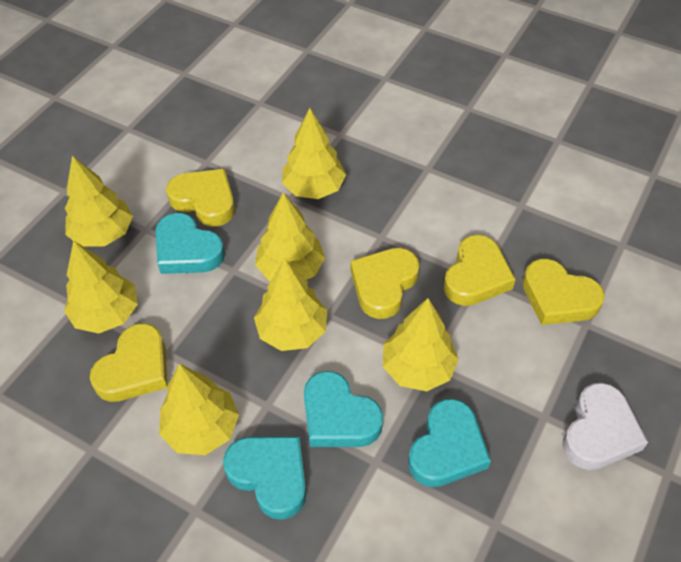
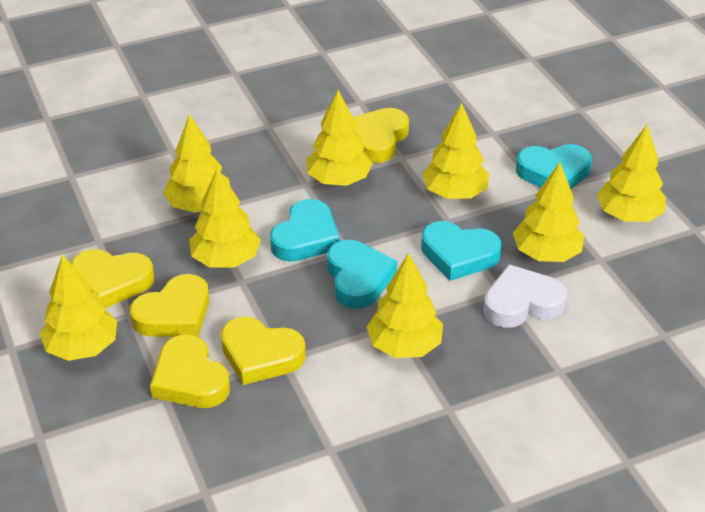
yellow tree: [64,240,138,334] [65,156,133,247] [159,364,239,455] [254,258,327,351] [255,192,325,281] [282,108,346,199] [383,298,459,391] = 7 -> [40,254,117,361] [163,114,230,212] [189,167,261,268] [307,90,373,186] [367,253,443,358] [422,102,489,199] [513,162,584,262] [597,125,666,222] = 8

